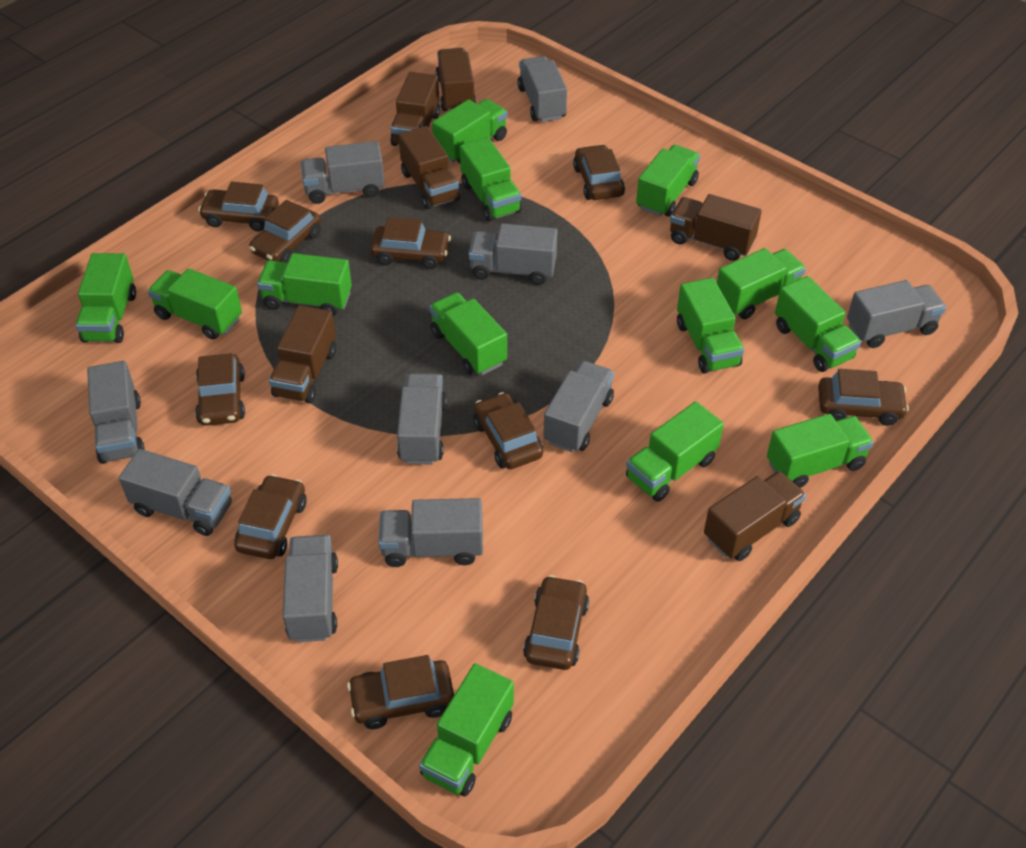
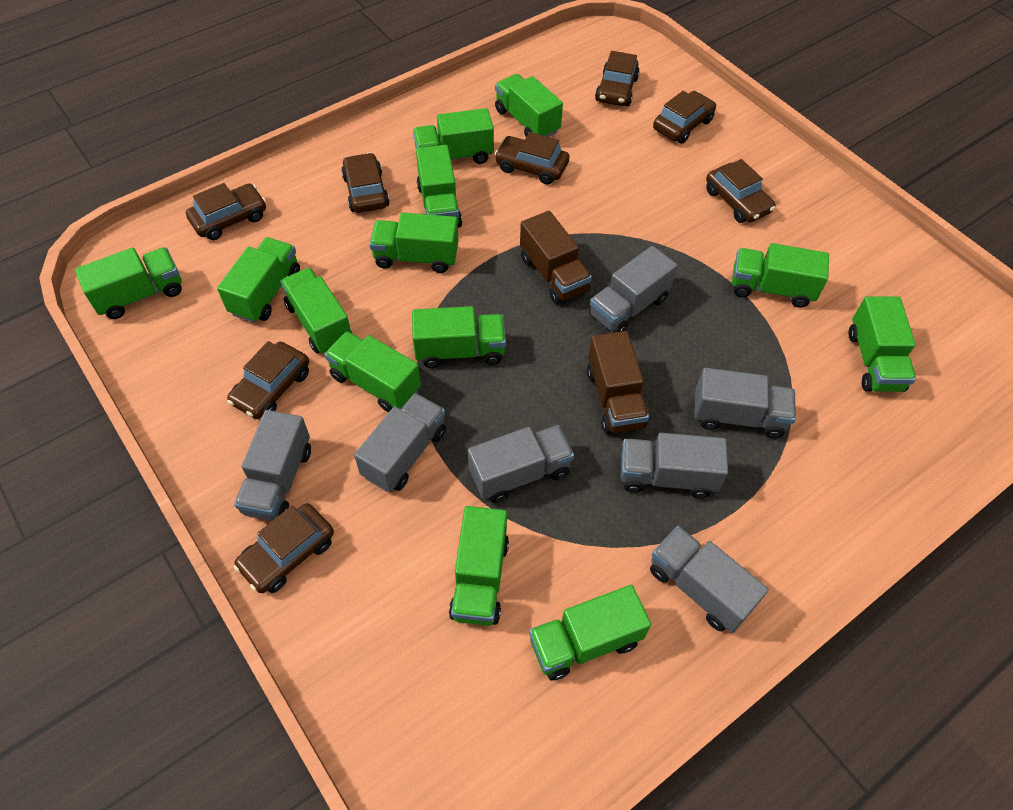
brown car: [195,353,245,426] [198,182,279,231] [234,474,307,559] [249,200,321,263] [347,655,454,729] [370,217,451,269] [473,392,543,469] [523,575,589,670] [573,144,625,200] [818,369,909,426] = 10 -> [186,183,266,240] [227,341,309,419] [234,503,334,593] [341,153,389,213] [494,132,569,185] [595,51,640,106] [653,91,716,144] [706,159,776,223] = 8
brown truck: [269,305,336,403] [390,72,440,146] [399,126,460,209] [435,48,476,111] [670,194,762,261] [704,471,806,561] = 6 -> [520,211,592,304] [587,331,649,434] = 2
grey truck: [87,361,145,464] [119,449,232,536] [283,535,338,642] [300,141,385,204] [379,498,483,567] [397,373,447,465] [469,223,557,285] [518,56,567,122] [543,361,614,452] [847,280,946,348] = 10 -> [234,410,311,521] [354,393,446,492] [468,425,574,503] [589,246,677,333] [621,433,728,498] [650,526,769,633] [694,368,796,438] = 7

